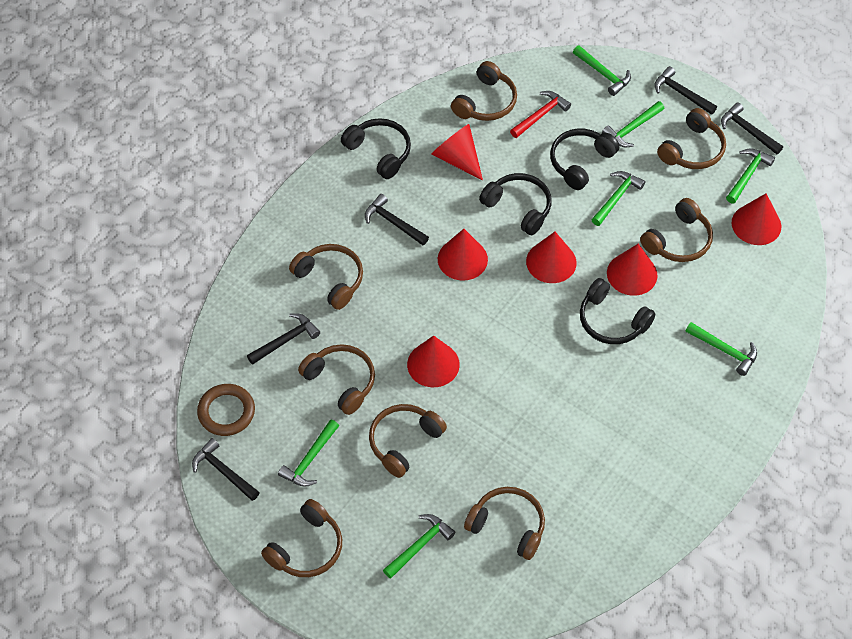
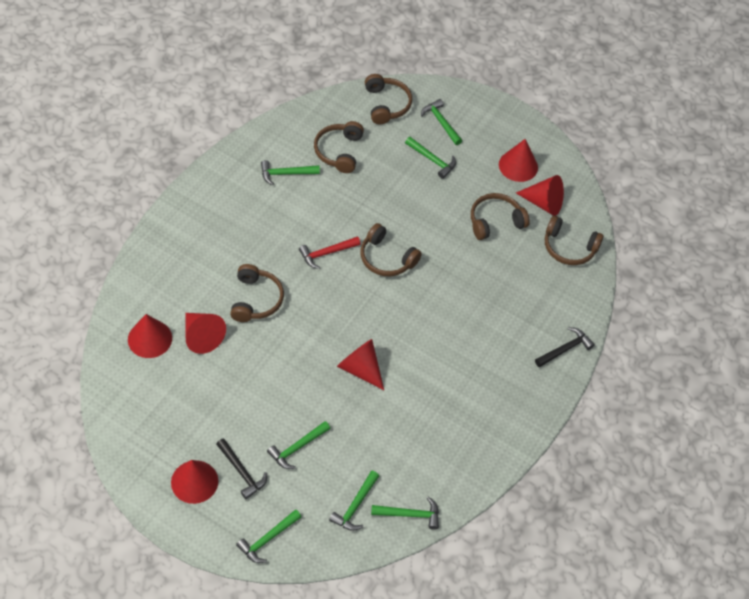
black hammer: [192,438,260,501] [247,313,320,365] [365,194,429,245] [654,66,717,115] [721,102,783,155] = 5 -> [216,438,267,499] [535,327,595,367] = 2
black headphones: [341,118,411,179] [479,173,551,235] [550,128,620,190] [580,278,656,344] = 4 -> none = 0
brown headphones: [261,499,342,577] [289,244,363,310] [298,344,375,415] [369,404,447,478] [451,61,517,121] [464,487,545,560] [640,198,713,262] [657,108,726,169] = 8 -> [230,264,284,322] [314,121,364,173] [360,223,422,276] [365,74,412,124] [471,193,530,240] [545,215,604,265] = 6
brown ring: [197,384,255,436] = 1 -> none = 0

